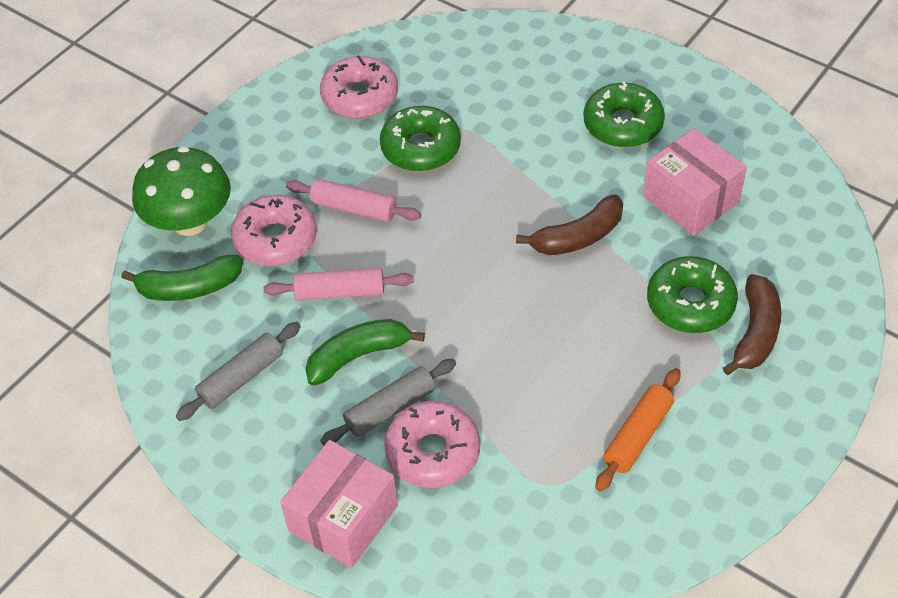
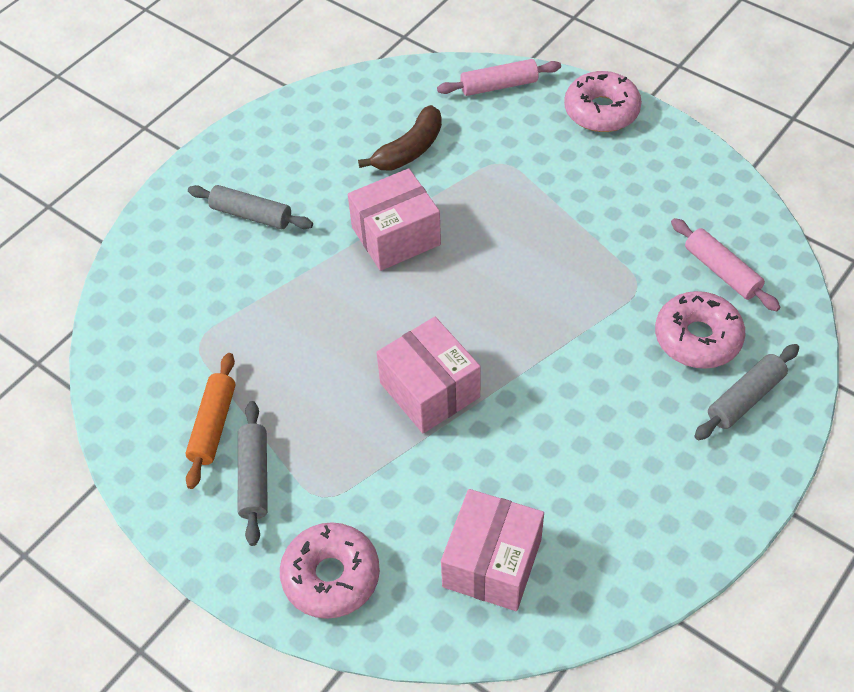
brown banana: [516,195,623,255] [723,274,781,375] = 2 -> [358,105,442,171] = 1
green banana: [121,255,243,301] [305,319,425,386] = 2 -> none = 0
green donut: [380,106,461,172] [584,81,665,147] [647,256,738,333] = 3 -> none = 0
green mushroom: [132,146,231,236] = 1 -> none = 0
grey rolling pin: [176,322,301,421] [320,359,456,446] = 2 -> [188,185,313,229] [238,401,268,546] [694,344,799,440] = 3
pink box: [280,440,398,568] [643,128,747,236] = 2 -> [348,168,441,271] [376,317,481,433] [441,489,544,611] = 3

